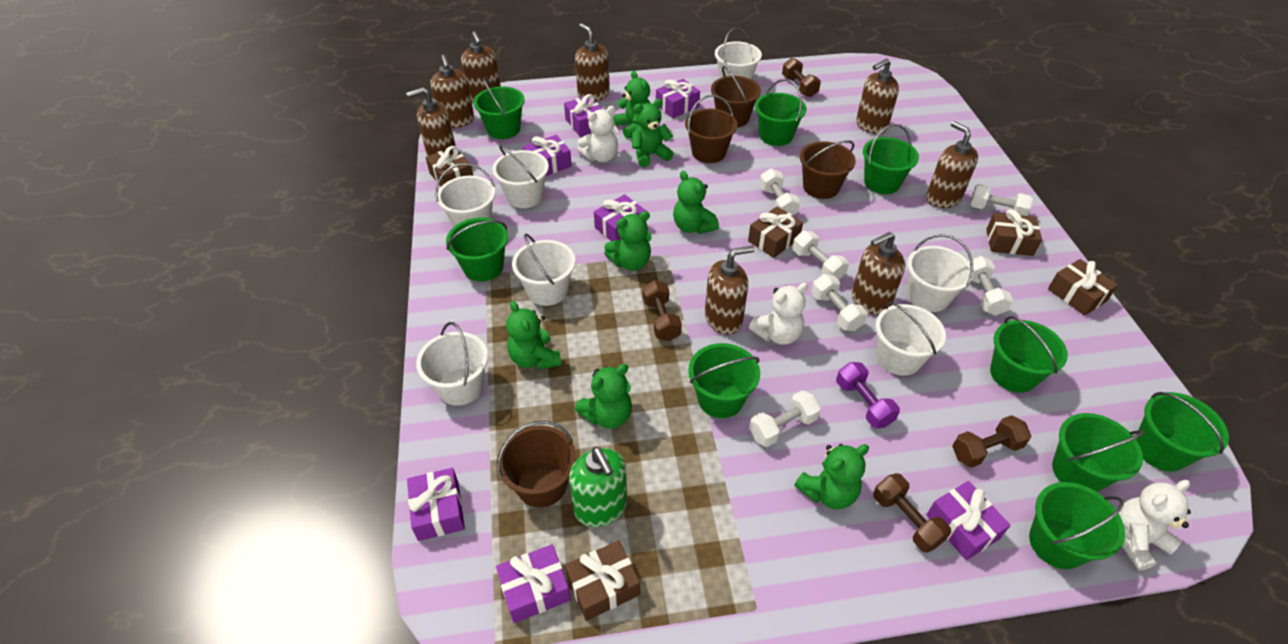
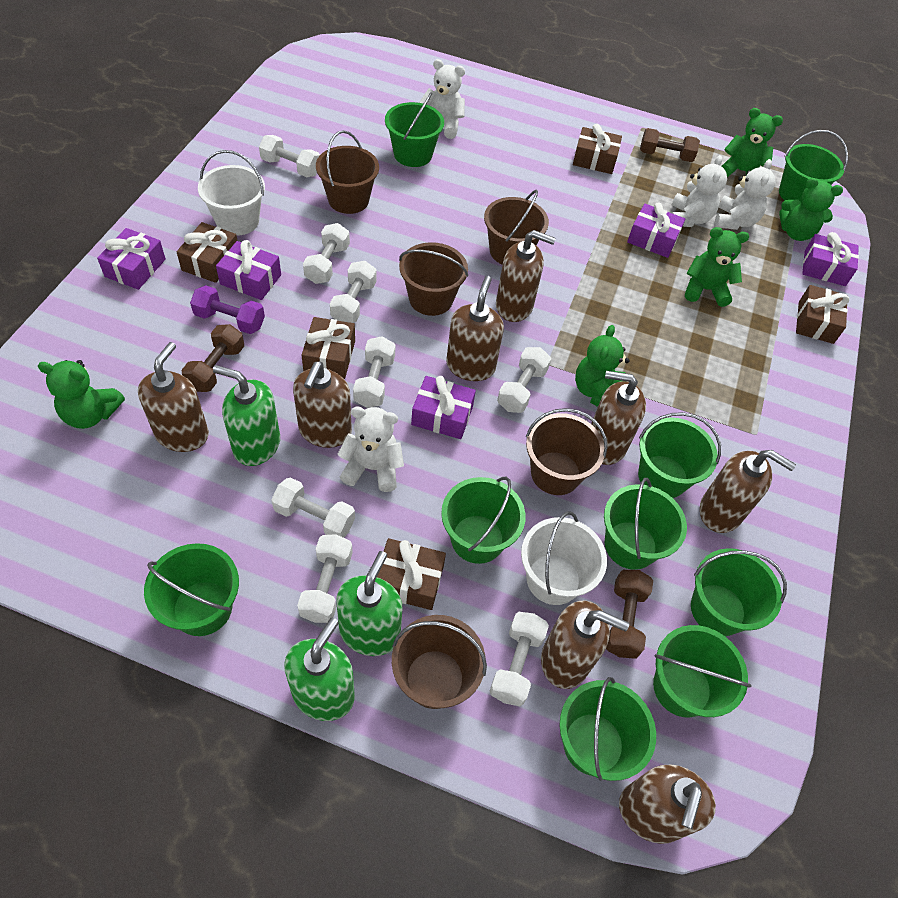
brown bucket: [497,421,576,508] [685,95,738,163] [711,66,761,127] [800,141,856,199] = 4 -> [316,130,379,214] [392,615,487,709] [399,242,468,316] [484,190,549,265] [526,408,607,495] = 5
brown dumbbell: [643,280,682,341] [782,58,821,97] [873,473,951,553] [952,415,1031,468] = 4 -> [182,324,244,392] [606,570,653,659] [640,128,700,162] = 3
green soap dispenser: [569,447,627,527] = 1 -> [213,365,280,466] [284,618,355,721] [336,551,402,656] = 3
green teddy bear: [506,301,562,370] [575,364,632,429] [604,211,652,271] [614,71,650,139] [632,99,674,167] [673,171,719,234] [794,444,869,509] = 7 -> [38,360,125,429] [575,325,630,407] [685,227,749,307] [722,108,783,177] [779,178,843,241] = 5
purple gift: [407,468,465,541] [496,544,571,623] [523,135,572,176] [564,94,602,137] [594,194,646,241] [656,79,700,118] [926,481,1011,560] = 7 -> [97,228,166,290] [216,240,281,300] [411,376,476,439] [627,203,685,258] [802,232,859,286] = 5
white bucket: [416,322,488,405] [435,163,495,227] [492,145,549,208] [512,234,575,306] [715,27,762,80] [875,302,946,376] [907,234,973,312] = 7 -> [198,150,265,236] [521,511,607,605] = 2
white dumbbell: [749,391,821,447] [759,169,800,216] [792,231,849,280] [811,274,867,331] [968,256,1013,316] [970,184,1033,216] = 6 -> [259,135,320,177] [271,477,355,538] [297,534,353,623] [303,223,350,284] [330,261,377,323] [353,336,396,408] [490,612,549,706] [497,347,551,413] = 8
white teddy bear: [577,106,618,162] [749,283,808,345] [1119,480,1191,571] = 3 -> [337,407,404,492] [419,59,465,139] [672,155,727,227] [715,159,775,230] = 4

